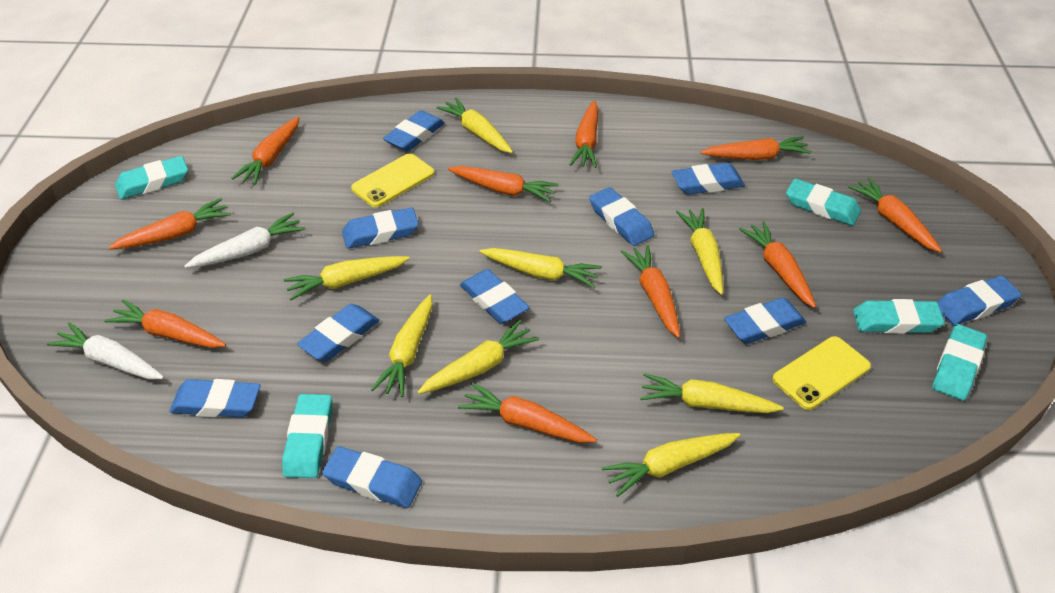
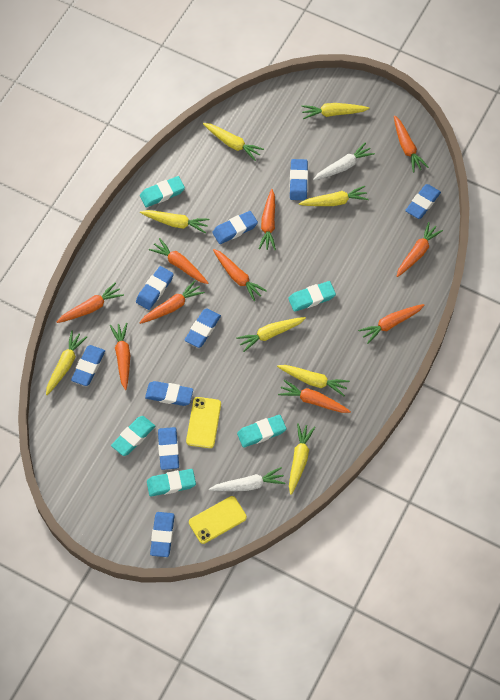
blue eraser: [169,379,261,418] [297,304,380,361] [322,446,422,508] [342,208,419,249] [383,110,445,152] [460,269,530,324] [589,187,654,246] [671,163,745,195] [724,297,806,344] [937,276,1022,325] = 10 -> [71,345,105,386] [136,266,174,310] [145,381,193,406] [150,512,175,557] [158,427,179,470] [184,308,221,348] [212,211,258,244] [290,159,308,200] [405,184,441,219] = 9

